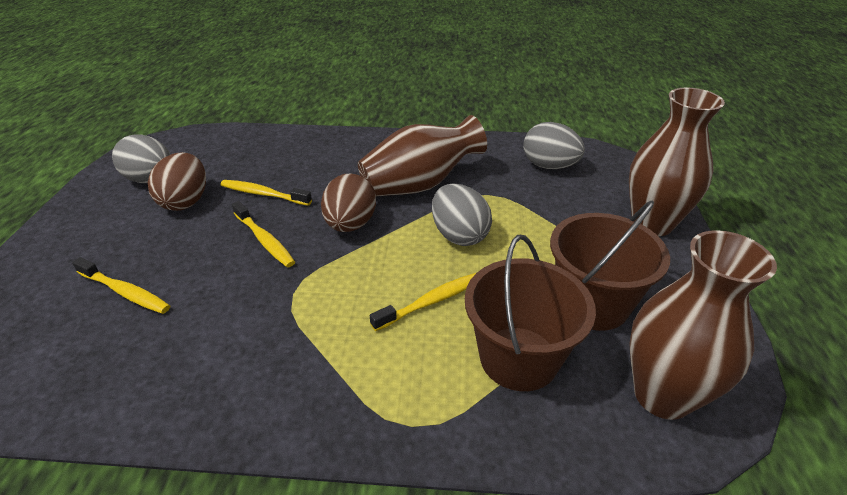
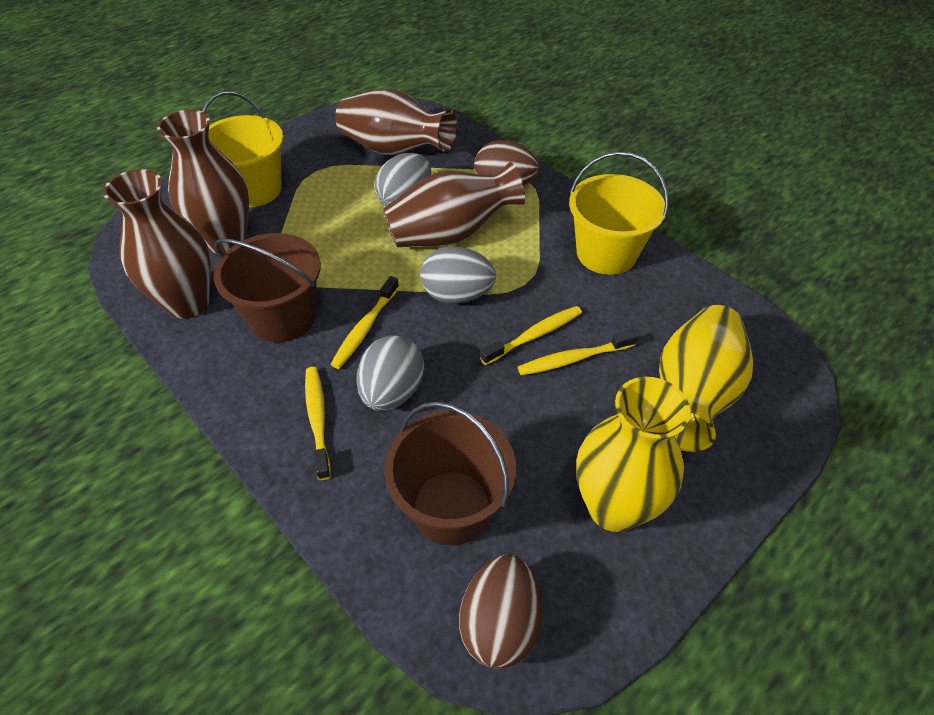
brown vase: [358,115,487,196] [629,88,725,236] [629,230,777,420] = 3 -> [103,169,211,319] [157,110,249,254] [335,89,457,155] [383,162,525,247] = 4
yellow bucket: none = 0 -> [202,91,283,207] [569,151,669,275] = 2
yellow vase: none = 0 -> [576,377,691,532] [659,305,753,452] = 2

